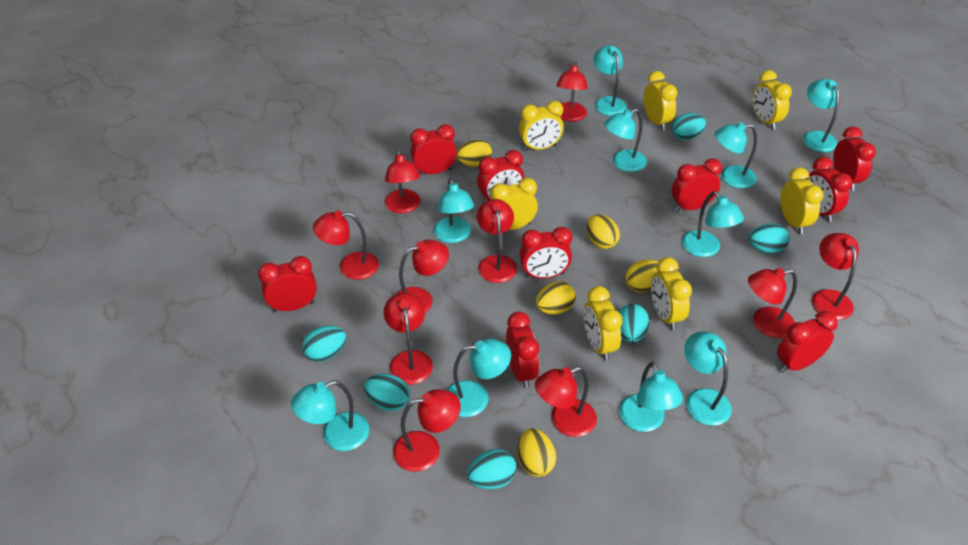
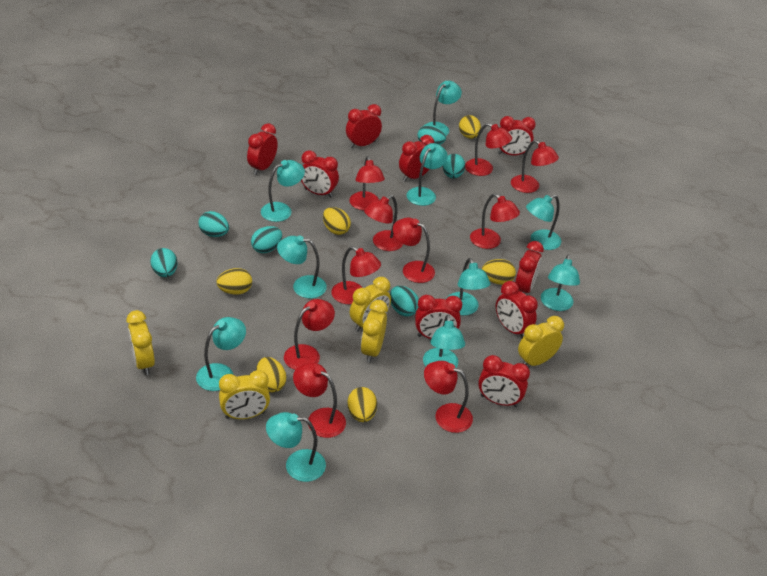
yellow clock: [490,178,538,230] [519,101,564,151] [584,286,623,361] [643,71,678,131] [651,257,692,330] [752,70,792,130] [780,167,823,234] = 7 -> [126,310,155,375] [219,370,270,419] [350,277,391,332] [361,300,388,363] [518,316,564,366] = 5
yellow egg: [457,139,492,167] [518,429,556,477] [536,281,576,315] [587,214,620,249] [625,260,658,292] = 5 -> [216,268,252,295] [256,357,286,392] [323,207,351,235] [347,387,377,422] [459,115,481,139] [482,259,516,285] = 6

